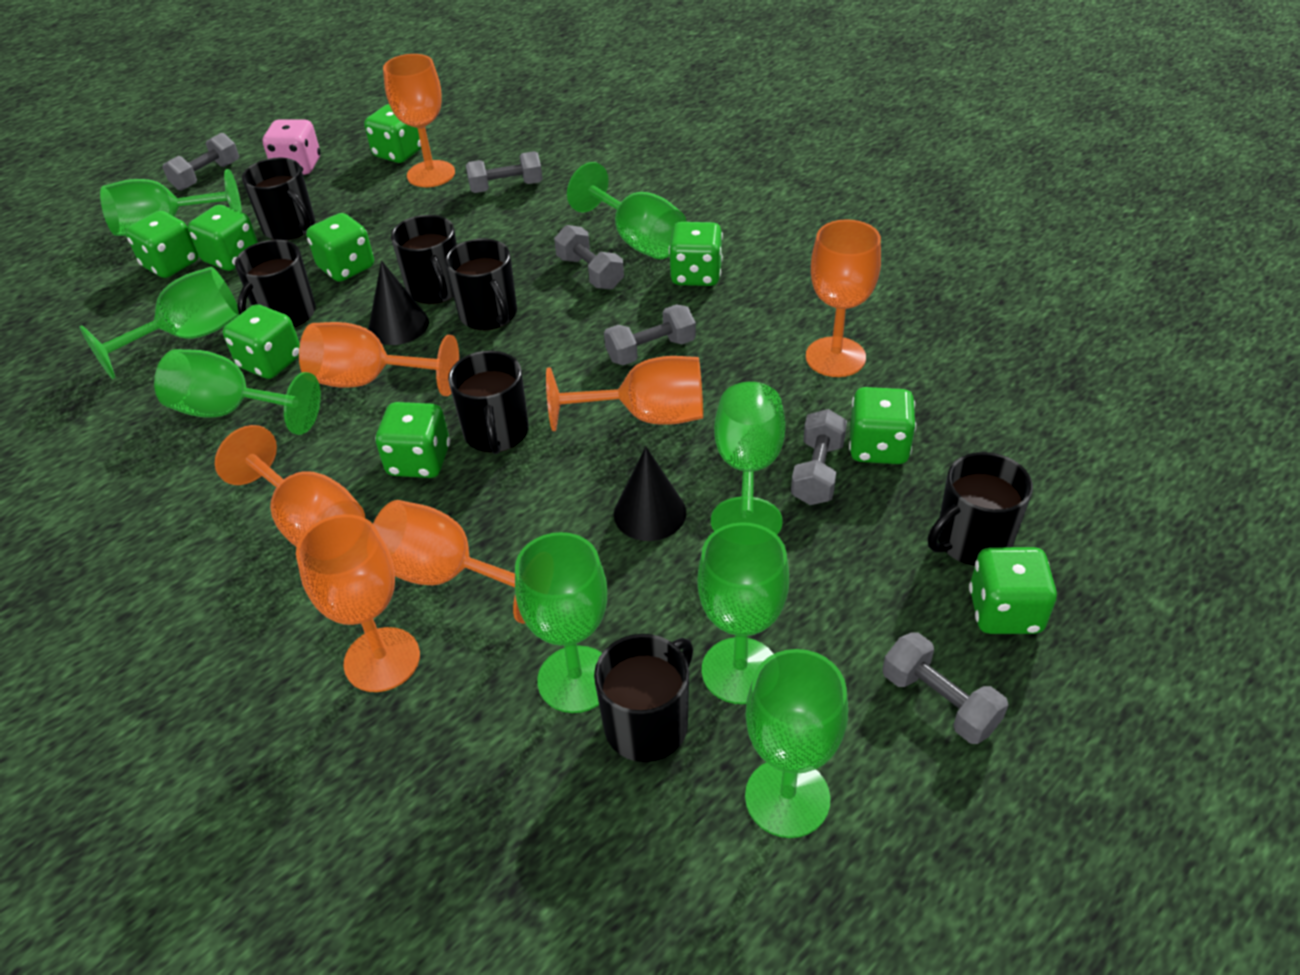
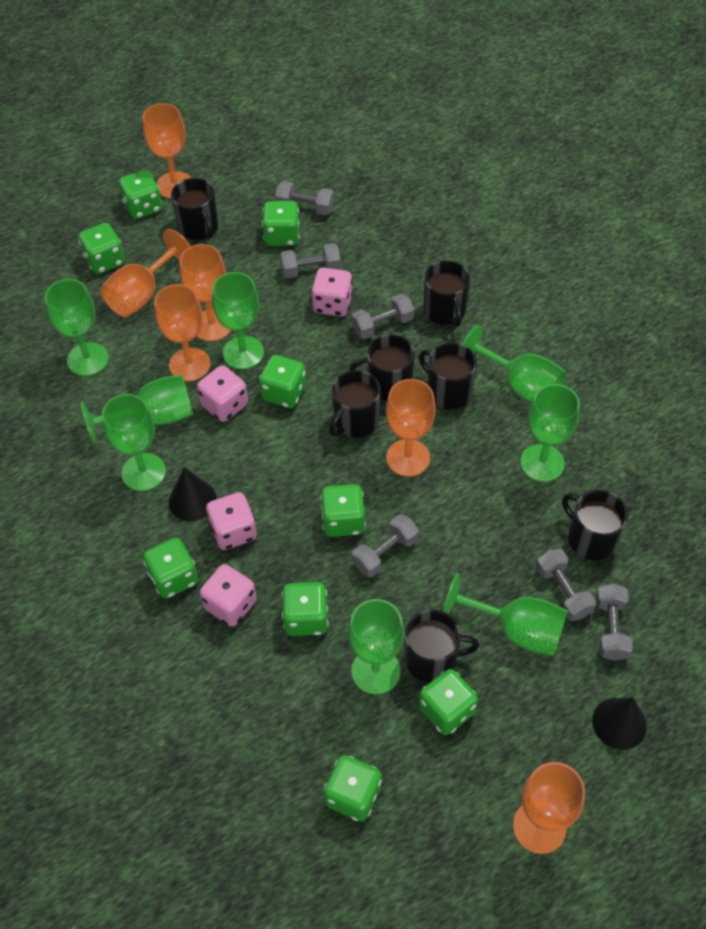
orange goblet: [215,425,365,547] [296,514,420,692] [299,322,459,396] [373,500,525,624] [383,54,455,187] [546,356,703,431] [806,219,881,377] = 7 -> [100,229,191,317] [142,103,191,199] [154,284,211,382] [179,244,231,341] [386,379,436,477] [513,762,585,854] = 6
pink dice: [263,119,321,175] = 1 -> [197,365,248,422] [200,564,257,627] [206,492,257,550] [311,268,353,317] = 4

